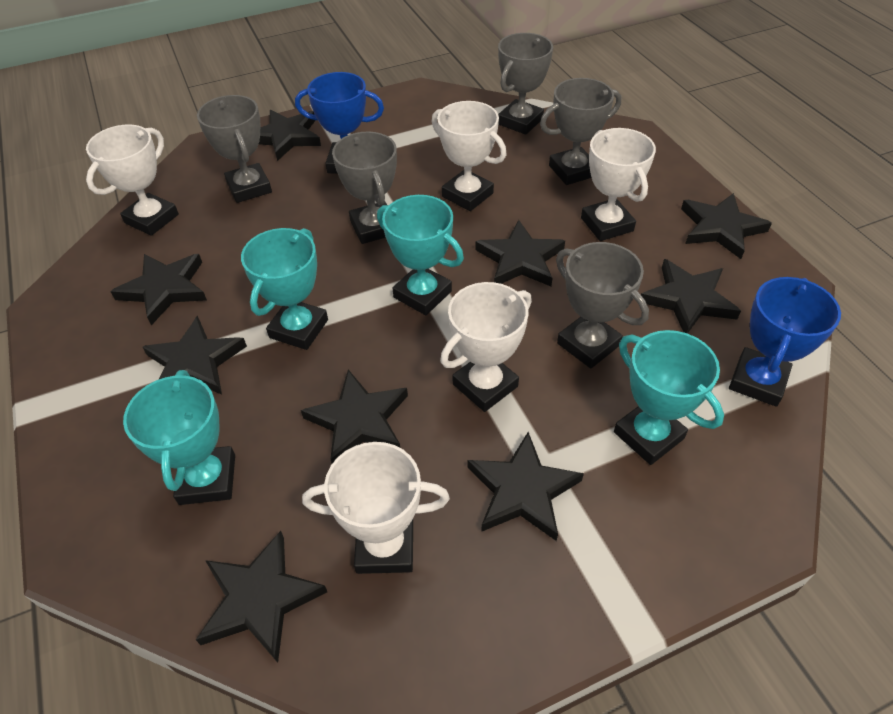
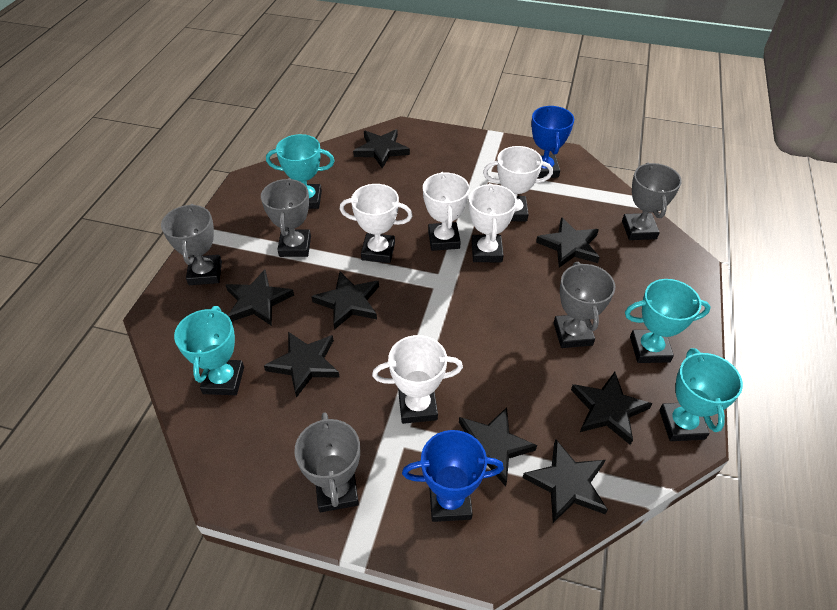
black star: [110,254,207,325] [143,316,247,395] [196,531,327,663] [259,110,321,161] [301,370,408,463] [467,432,584,541] [475,220,565,286] [641,259,741,334] [681,193,772,259] = 9 -> [226,269,294,326] [264,332,340,398] [311,272,379,330] [353,129,410,168] [459,407,537,487] [522,439,608,523] [536,217,600,268] [571,372,652,445] = 8

